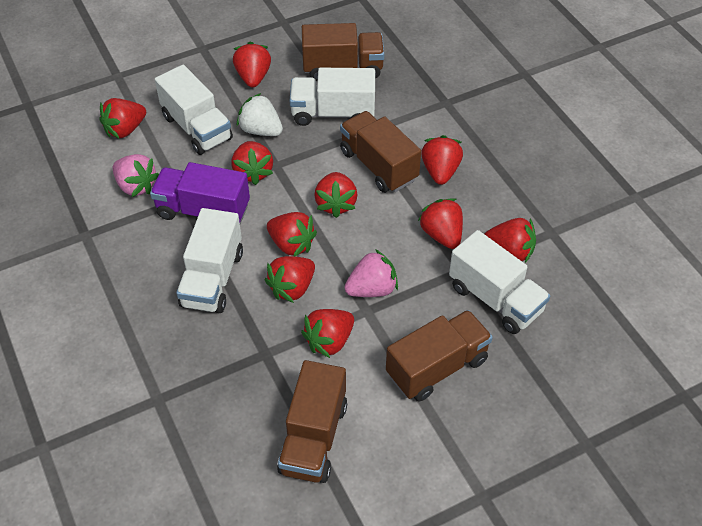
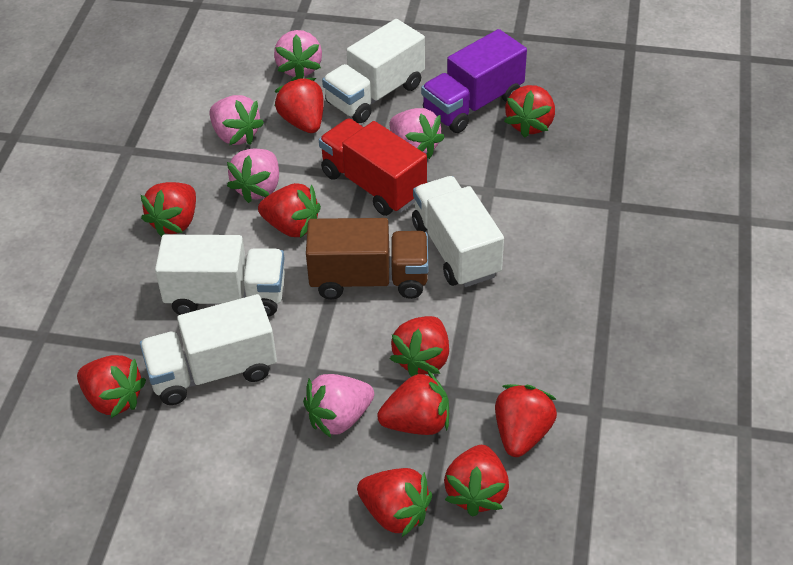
brown truck: [277,360,347,483] [302,23,384,81] [340,111,421,193] [386,310,493,402] = 4 -> [306,218,428,300] = 1
pink strawberry: [113,154,159,197] [344,249,398,297] = 2 -> [209,95,264,145] [227,149,279,203] [274,30,322,79] [303,374,374,438] [389,108,445,159] = 5
red truck: none = 0 -> [319,118,427,216] = 1
white strawberry: [237,93,283,136] = 1 -> none = 0

